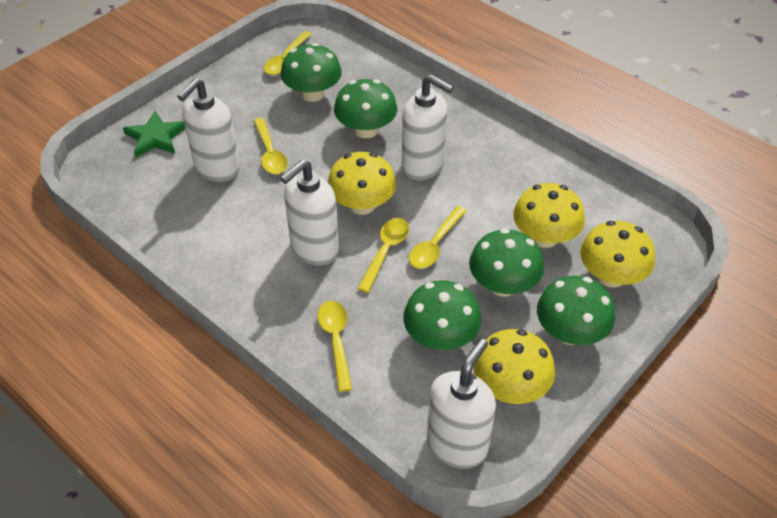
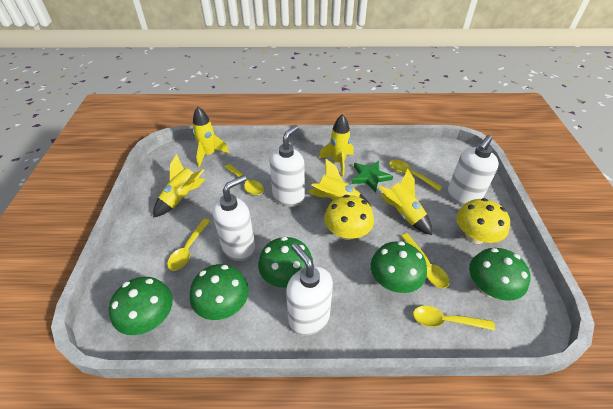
yellow mushroom: [328,152,396,215] [473,329,555,404] [513,183,585,248] [580,221,655,288] = 4 -> [324,195,374,240] [457,198,510,244] = 2
yellow rocket: none = 0 -> [153,154,205,218] [193,107,229,167] [308,159,370,205] [319,114,354,176] [378,169,432,235] = 5

